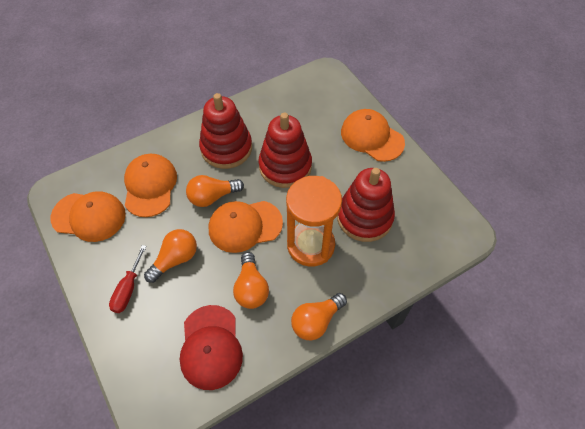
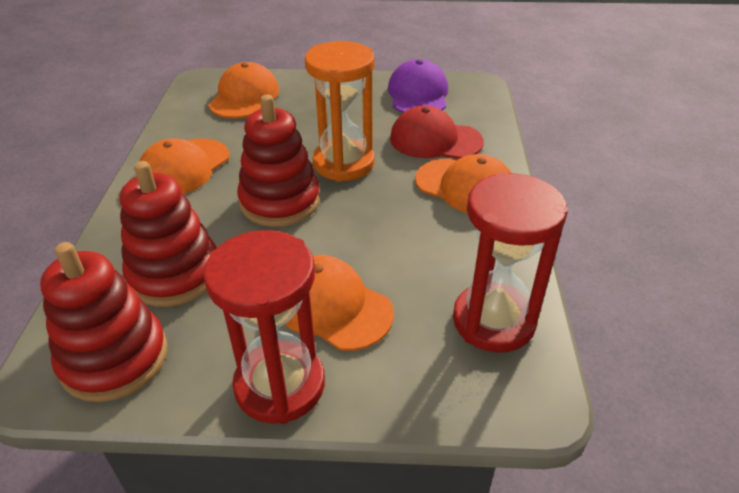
orange light bulb: [144,229,197,283] [186,175,244,207] [233,252,269,309] [291,293,347,340] = 4 -> none = 0
purple cap: none = 0 -> [388,59,448,113] = 1
red hourglass: none = 0 -> [204,230,325,424] [453,172,568,353] = 2
red screwdriver: [109,245,147,313] = 1 -> none = 0

